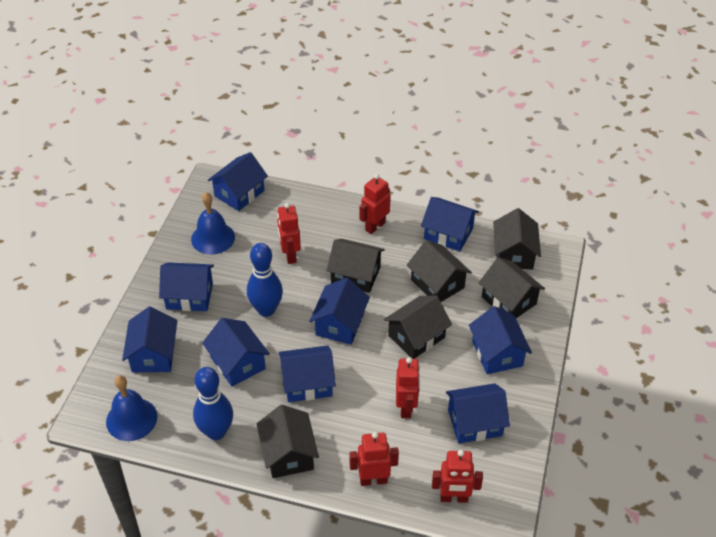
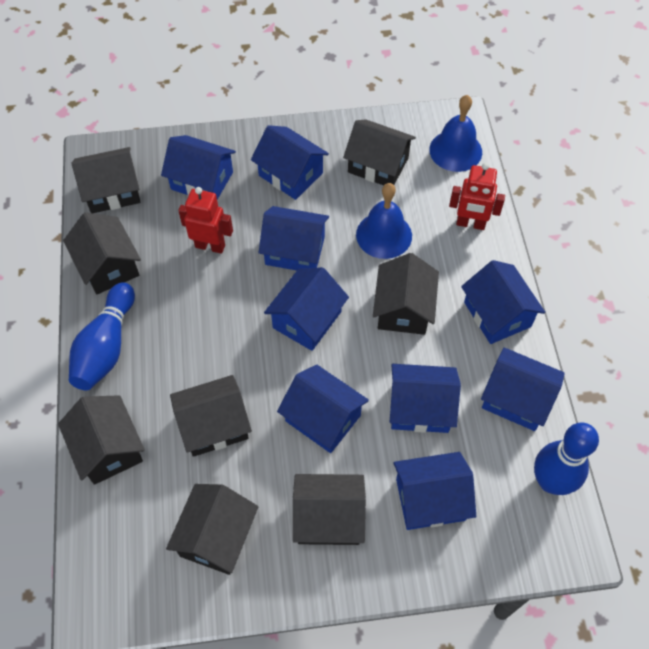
black house: [257,405,319,478] [327,239,385,293] [384,296,452,359] [407,240,472,302] [479,257,545,318] [493,208,541,269] = 6 -> [58,395,145,485] [63,212,141,295] [71,147,140,213] [166,484,259,575] [170,375,252,457] [293,474,366,545] [343,119,416,185] [373,253,439,335] = 8
red robot: [277,203,301,264] [350,432,399,486] [359,174,391,234] [396,357,420,418] [432,450,483,503] = 5 -> [178,187,233,254] [449,163,505,230] = 2

